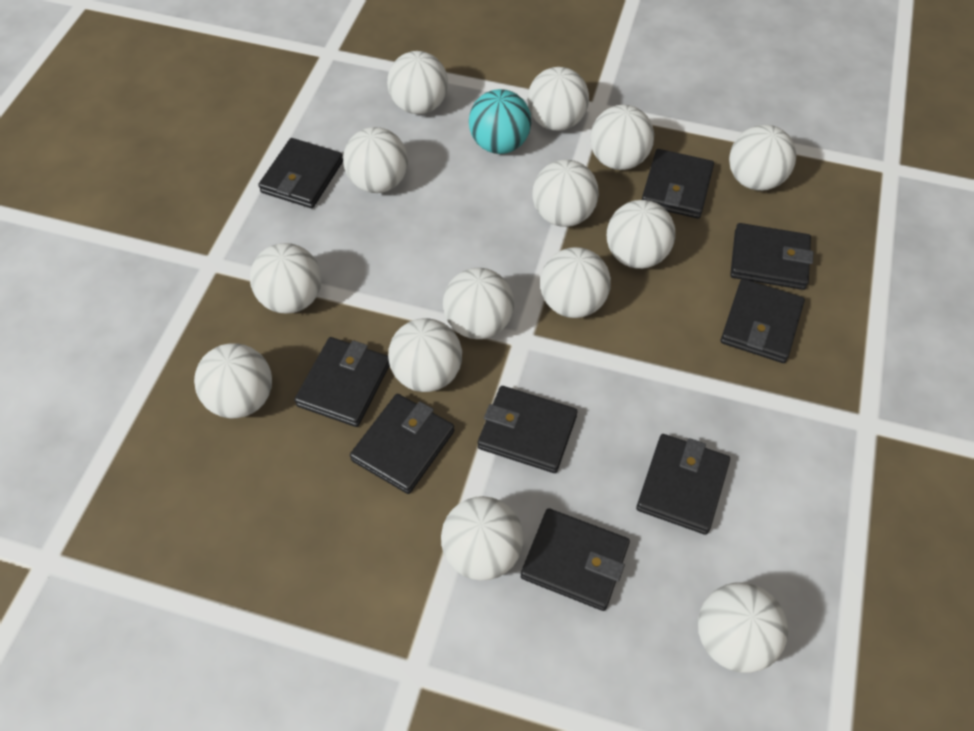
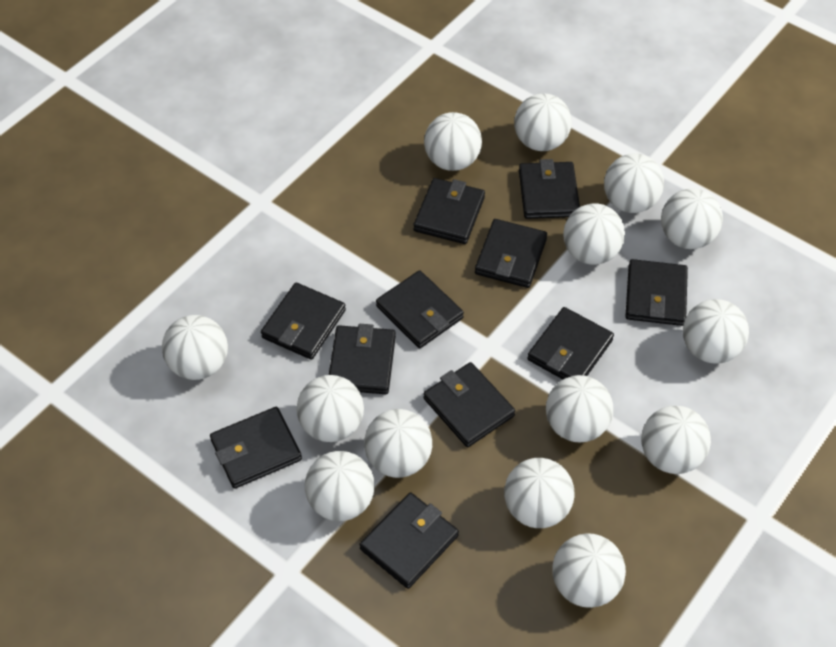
black wallet: [258,138,343,208] [294,337,390,427] [350,394,454,494] [478,386,577,473] [521,508,630,611] [636,434,730,535] [642,149,714,219] [721,279,805,363] [730,223,813,290] = 9 -> [210,407,302,489] [261,283,346,360] [329,324,396,394] [360,492,459,589] [376,270,464,348] [414,178,485,244] [424,362,515,447] [475,219,547,288] [519,159,580,219] [527,307,614,379] [625,259,688,326] = 11
turquoise ball: [469,89,531,154] = 1 -> none = 0

